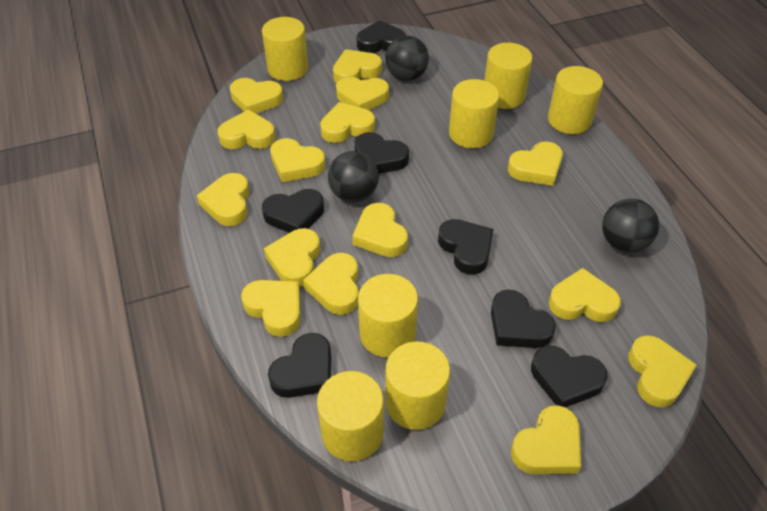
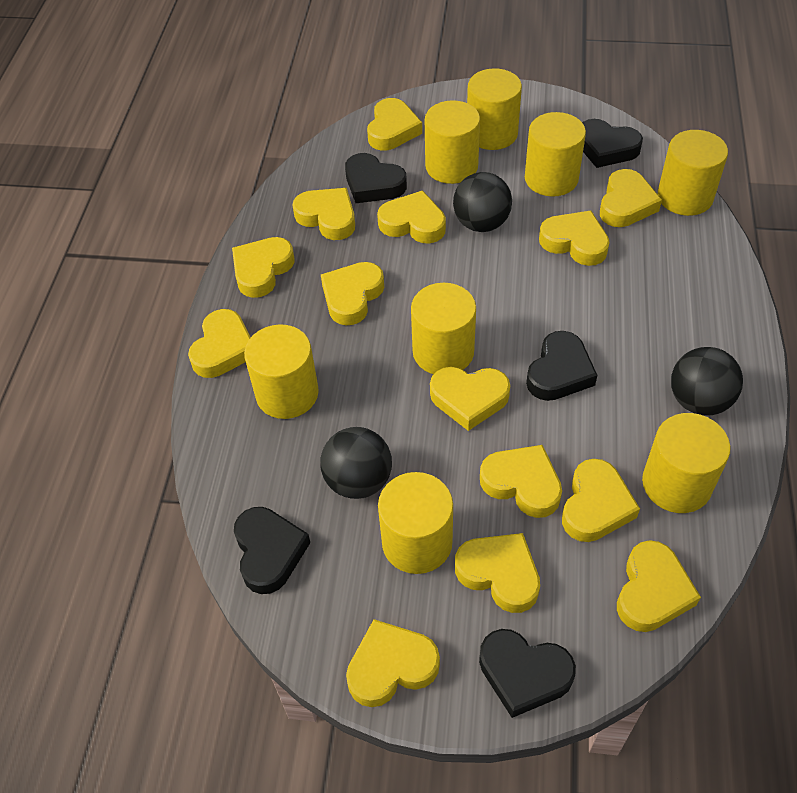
black heart: [262,189,324,233] [268,333,331,398] [354,132,409,174] [357,20,406,53] [438,219,493,275] [491,290,556,348] [531,345,607,407] = 7 -> [234,507,310,594] [345,153,407,203] [479,629,576,718] [526,331,597,401] [582,119,643,168] = 5
yellow cylinder: [262,17,308,81] [317,371,384,461] [358,274,418,357] [385,341,450,430] [449,79,499,148] [484,43,532,109] [548,66,603,134] = 7 -> [244,324,319,419] [378,472,453,574] [411,283,476,374] [425,100,480,184] [467,68,522,150] [525,112,586,197] [642,413,730,513] [658,130,728,216] = 8
yellow heart: [197,173,250,226] [217,109,276,149] [230,78,283,114] [241,280,301,337] [264,228,320,287] [270,138,325,182] [303,253,359,315] [320,102,375,143] [333,49,382,83] [336,77,389,110] [352,203,408,257] [508,141,563,186] [511,405,581,474] [548,268,621,322] [628,335,697,408] = 15 -> [188,309,251,378] [232,237,295,298] [292,188,355,240] [321,262,384,325] [346,619,440,707] [367,98,422,151] [377,190,446,243] [430,367,510,431] [455,533,540,613] [480,445,562,518] [539,210,610,266] [562,459,640,542] [600,169,662,227] [617,540,701,632] = 14

